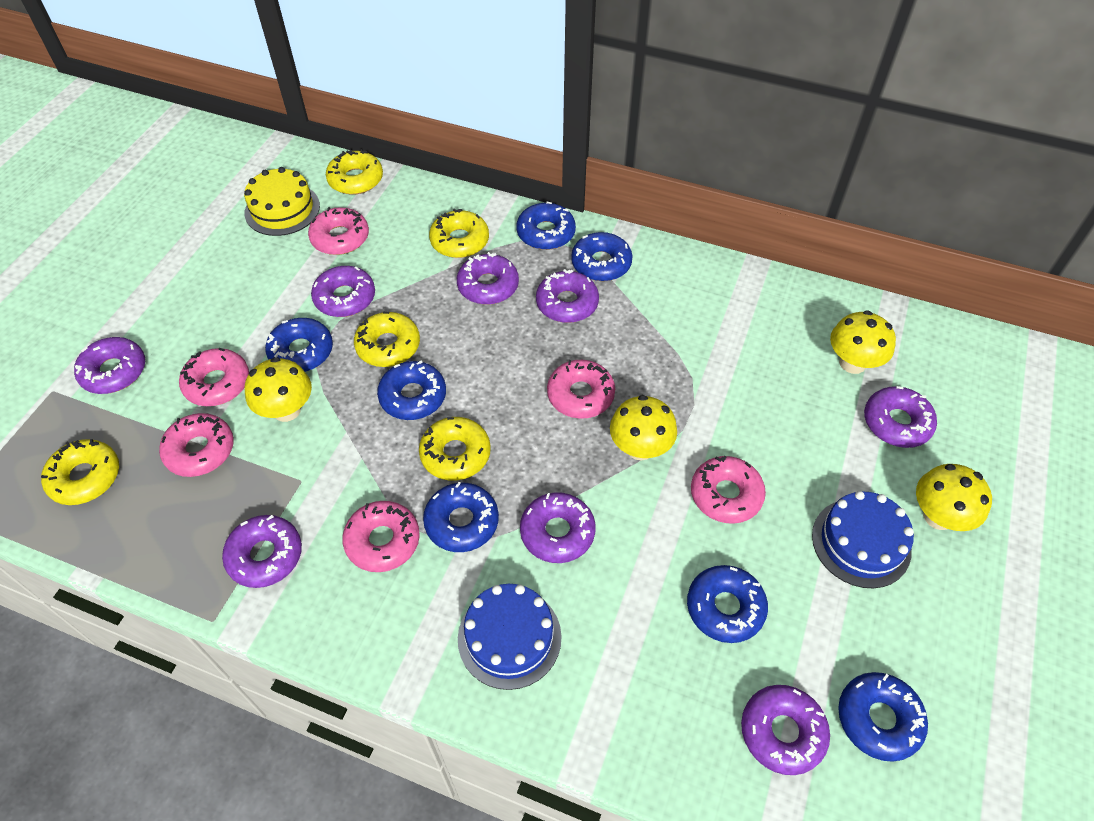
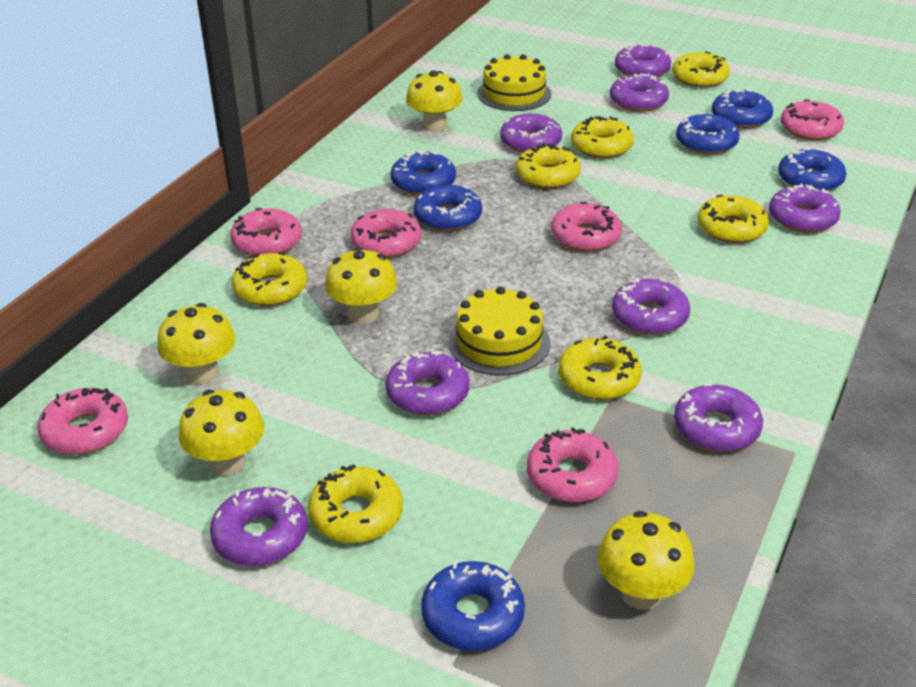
blue cake: [458,584,562,690] [812,491,914,588] = 2 -> none = 0
blue donut: [265,318,333,372] [377,360,446,420] [423,482,499,552] [516,202,576,250] [571,232,632,281] [687,565,768,643] [838,672,928,762] = 7 -> [390,150,456,195] [414,185,482,231] [421,561,525,651] [676,113,740,154] [712,88,773,128] [778,147,846,191] = 6
yellow cake: [244,167,320,236] = 1 -> [448,286,550,375] [477,54,551,111] = 2
yellow donut: [41,439,119,505] [326,149,383,195] [354,311,420,367] [419,417,491,481] [429,209,489,258] = 5 -> [232,252,307,306] [308,465,403,543] [516,144,581,189] [558,336,642,400] [571,116,634,158] [672,51,730,88] [697,195,769,243] = 7
yellow mushroom: [245,357,312,422] [610,395,677,461] [830,310,896,374] [916,464,992,531] = 4 -> [157,303,235,384] [179,390,264,476] [325,247,397,324] [406,71,463,132] [598,511,695,610] = 5

